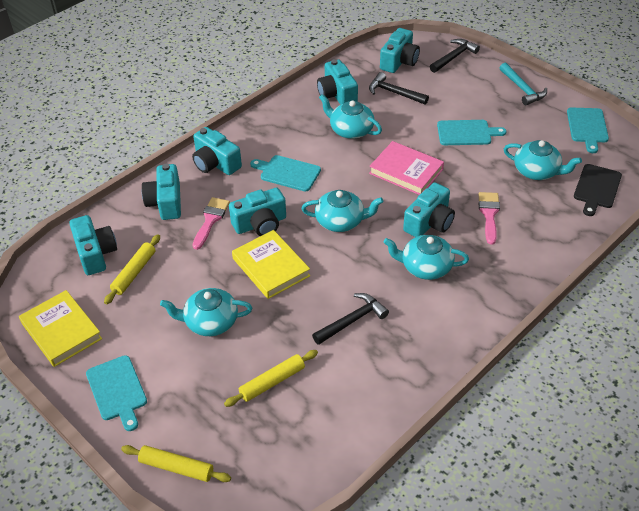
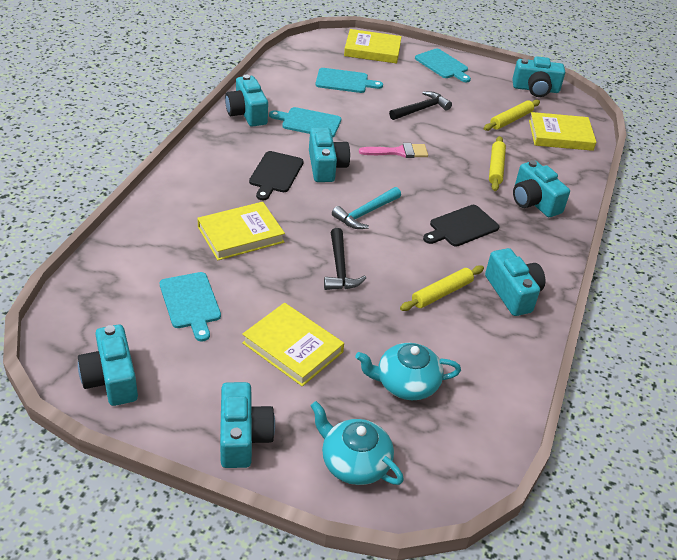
black cutting board: [574,164,622,216] = 1 -> [249,151,304,200] [423,205,499,247] = 2
black hammer: [312,293,389,345] [369,72,429,105] [430,39,480,73] = 3 -> [324,228,366,290] [389,91,452,120] = 2
pink book: [369,141,444,195] = 1 -> none = 0
pink brush: [193,197,230,250] [479,192,500,245] = 2 -> [359,143,428,158] = 1
turquoise teapot: [160,288,252,336] [301,190,383,232] [319,94,382,139] [383,235,469,280] [504,140,582,180] = 5 -> [310,401,404,485] [355,343,461,400] = 2
yellow book: [19,290,102,367] [232,230,310,299] = 2 -> [197,202,285,260] [242,303,344,386] [344,29,402,64] [529,112,596,151] = 4

